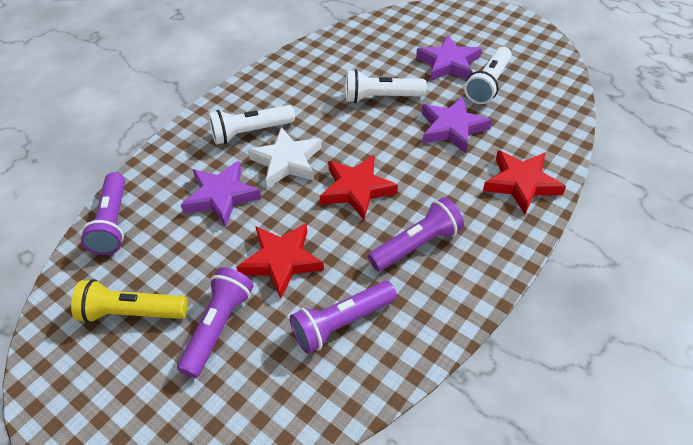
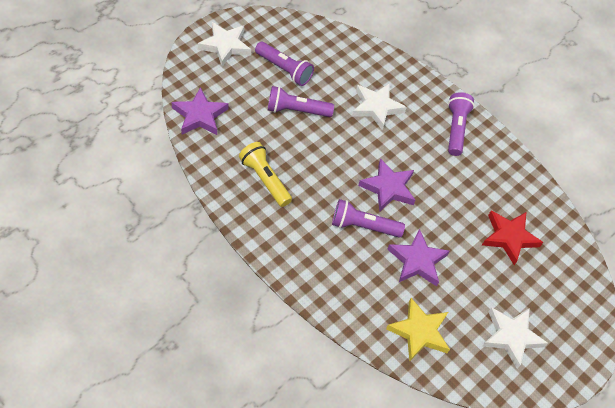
red star: [236,224,324,299] [320,155,398,220] [483,150,566,214] = 3 -> [482,211,543,265] = 1
white flashlight: [208,105,295,145] [346,69,427,103] [464,47,512,104] = 3 -> none = 0
white star: [247,127,322,188] = 1 -> [198,22,251,67] [352,83,407,130] [482,307,548,369] = 3
yellow star: none = 0 -> [386,298,450,362] = 1

